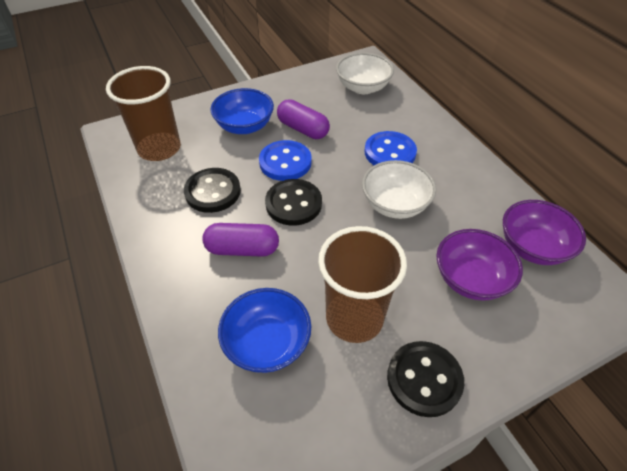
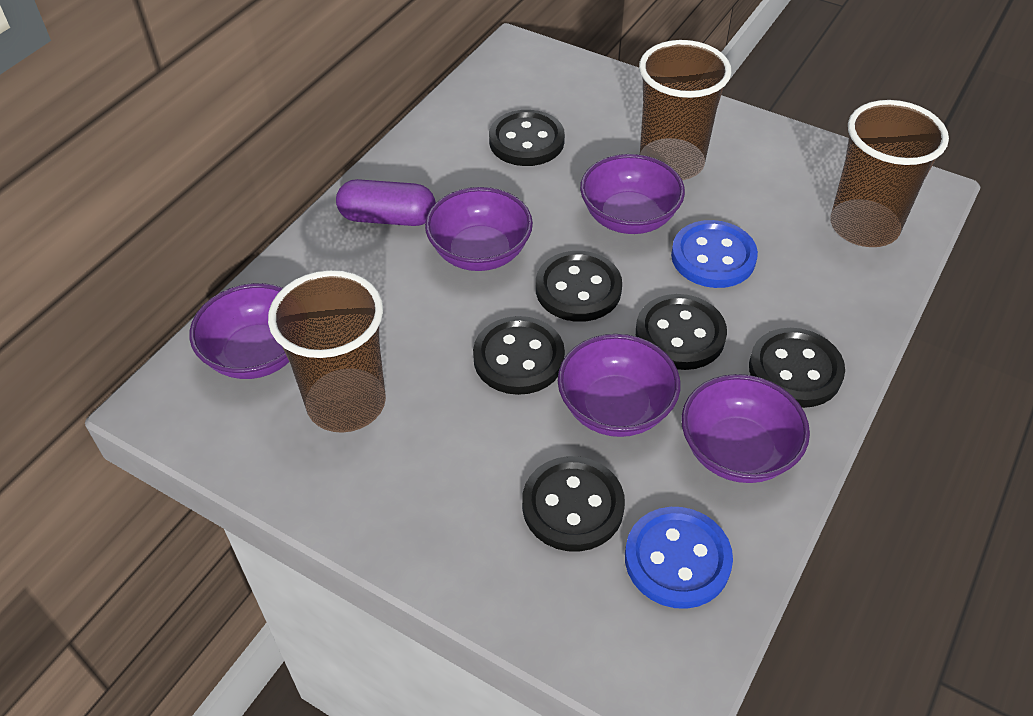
black button: [184,168,241,213] [265,179,322,226] [387,341,464,417] = 3 -> [473,316,565,395] [489,110,565,166] [522,456,625,552] [536,251,622,322] [636,294,727,370] [749,328,845,408] = 6
blue bowl: [210,88,274,134] [218,288,311,373] = 2 -> none = 0
brown cup: [106,66,181,161] [318,226,407,343] = 2 -> [268,270,386,433] [639,40,732,180] [830,100,949,247] = 3
purple bowl: [437,229,523,301] [503,200,586,265] = 2 -> [189,283,289,379] [425,187,533,271] [558,334,680,437] [580,154,685,234] [682,374,810,483] = 5
purple capsule: [202,223,279,257] [277,99,330,139] = 2 -> [336,179,436,226] = 1
white bowl: [336,53,394,94] [362,160,436,219] = 2 -> none = 0

